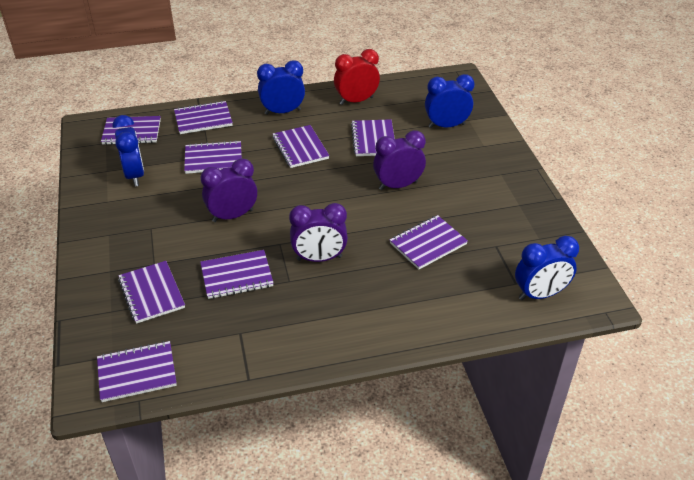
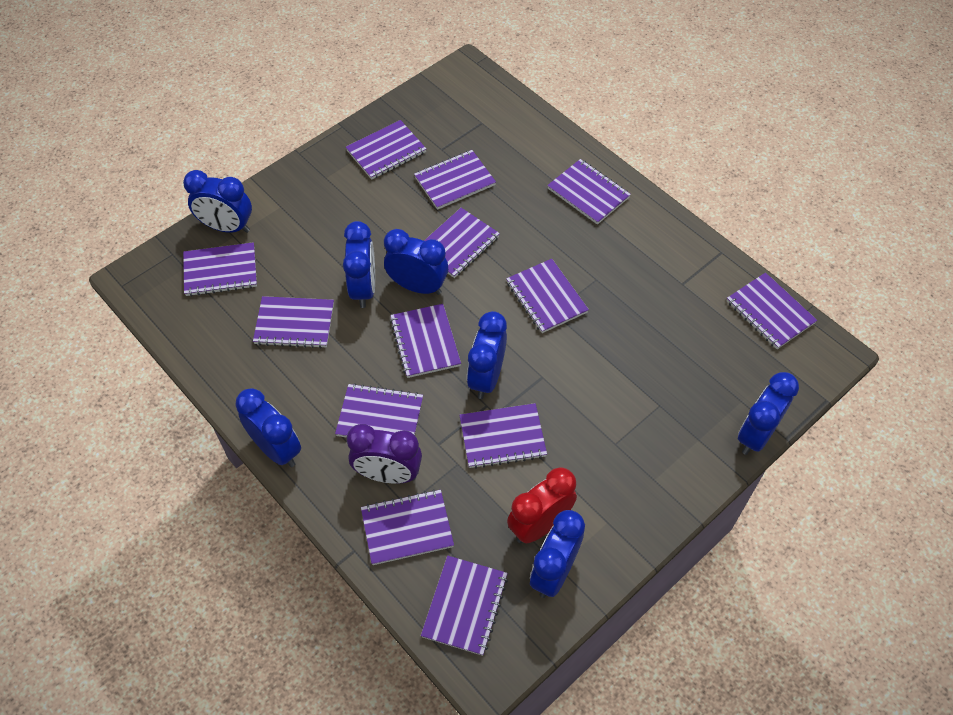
blue clock: [113,115,144,186] [257,60,305,115] [425,74,475,128] [515,236,579,300] = 4 -> [183,170,252,233] [235,388,301,467] [343,221,375,308] [384,229,448,295] [467,311,507,399] [530,510,585,598] [738,372,799,455] = 7
purple clock: [201,159,257,222] [289,203,348,262] [373,130,426,190] = 3 -> [347,424,422,484] = 1
purple notebook: [97,341,177,402] [101,116,161,145] [118,261,185,324] [174,101,233,134] [184,140,242,174] [200,250,274,299] [272,125,329,168] [351,119,395,156] [390,215,468,270] = 9 -> [183,242,257,296] [253,296,334,348] [335,383,423,438] [346,120,427,180] [361,489,454,565] [390,304,461,378] [414,150,496,210] [421,556,508,656] [424,208,500,278] [460,403,547,469] [506,259,589,333] [547,159,631,225] [727,273,817,349] = 13

